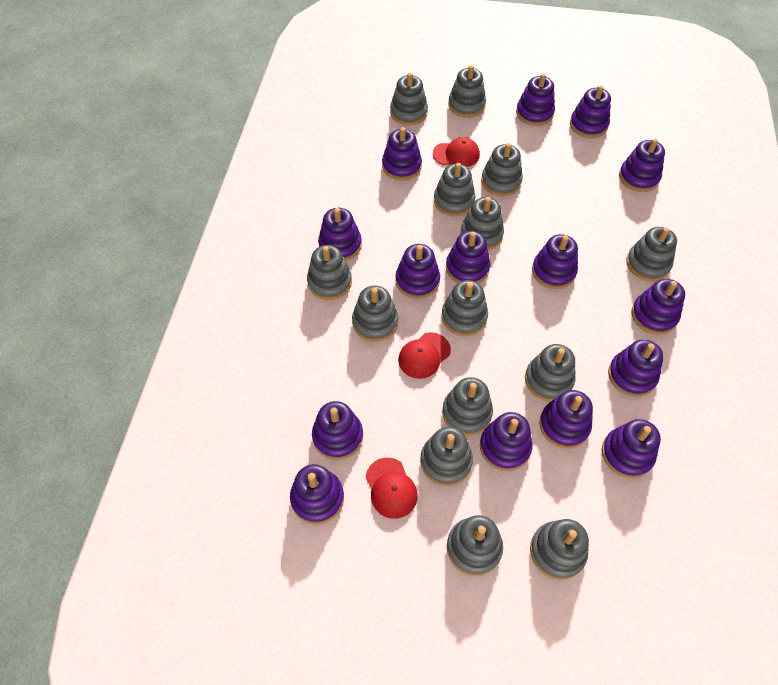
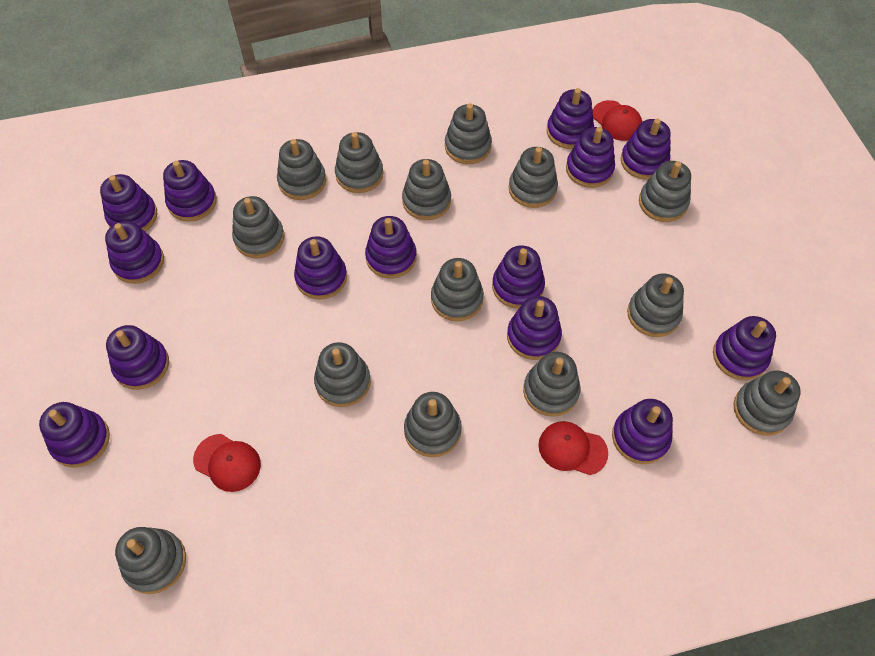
purple stacking toy: [290,464,344,524] [312,401,363,460] [318,208,362,261] [382,127,422,181] [395,244,440,299] [446,231,490,284] [480,412,532,471] [516,73,555,126] [532,234,578,289] [539,390,593,449] [570,85,611,138] [602,419,661,478] [608,339,664,397] [619,139,665,192] [632,279,685,335] = 15 -> [39,402,110,468] [100,174,157,231] [105,221,164,284] [106,325,169,390] [163,160,217,222] [294,236,347,300] [365,216,417,278] [492,245,545,309] [507,296,562,360] [547,88,594,149] [566,127,615,188] [612,399,673,464] [621,119,671,179] [713,316,776,380] = 14

